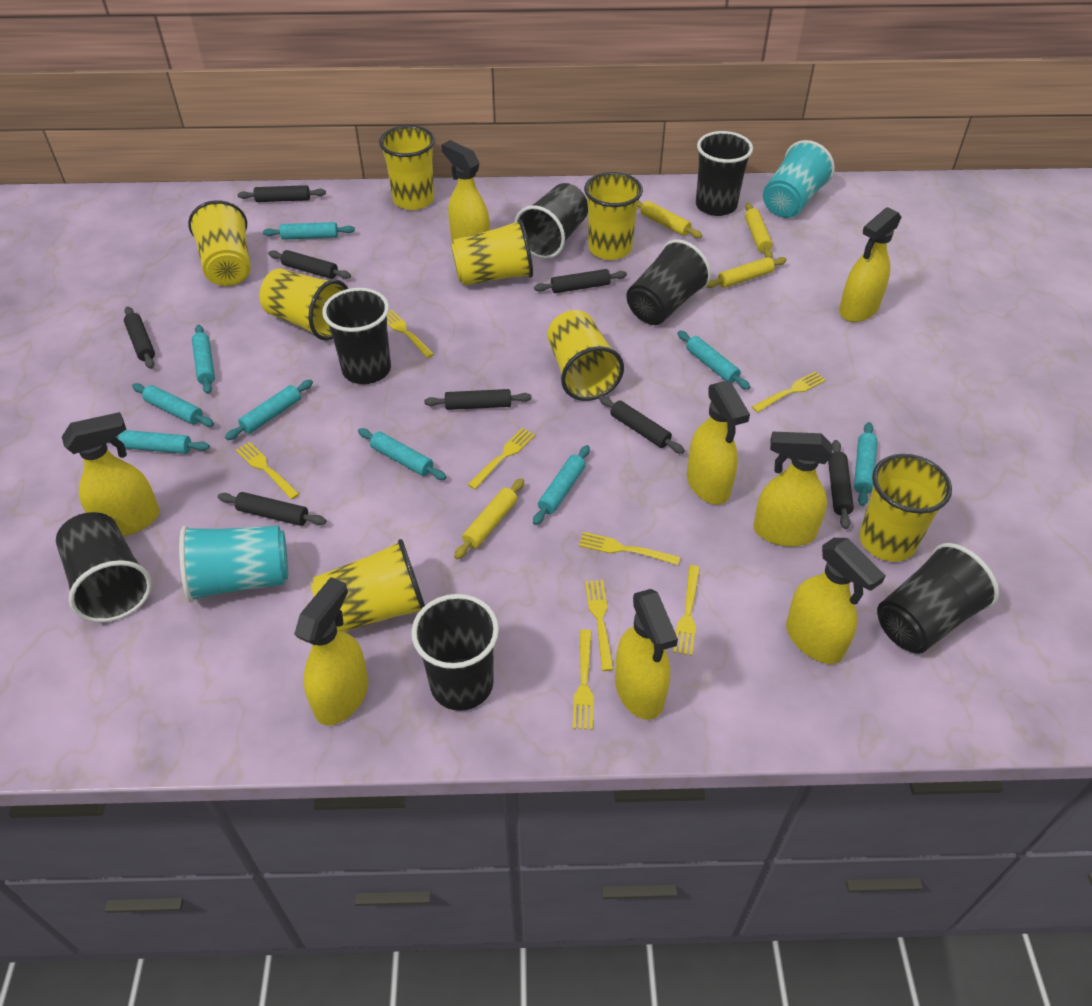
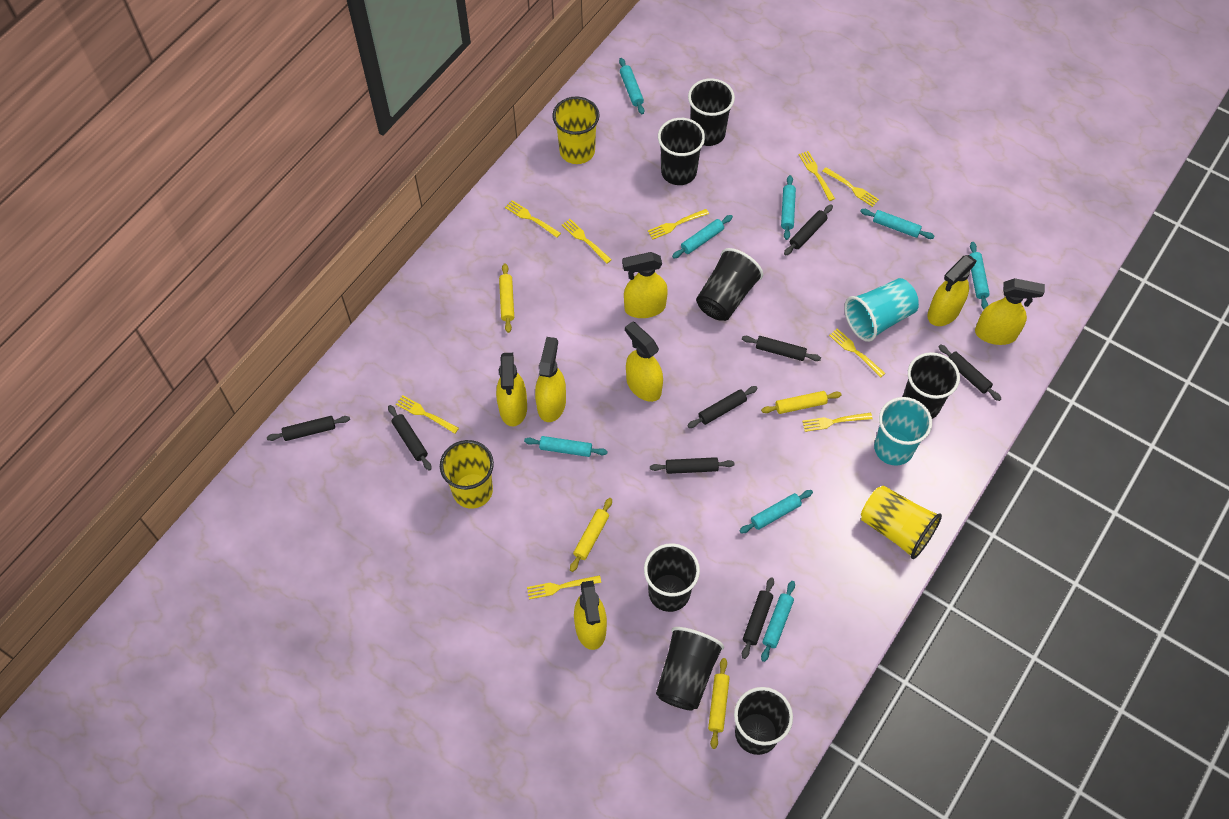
turquoise rolling pin: [116,430,210,454] [132,383,214,427] [192,325,215,394] [225,379,313,440] [263,222,355,240] [358,428,446,480] [533,445,590,525] [677,331,750,390] [854,422,877,506] = 9 -> [524,436,608,457] [619,58,644,114] [672,215,733,258] [739,490,813,533] [761,581,795,662] [781,175,796,240] [860,209,934,239] [970,242,990,309] = 8
yellow cup: [188,200,250,286] [259,268,348,340] [311,539,425,632] [379,125,435,210] [451,219,533,286] [547,310,624,401] [584,172,643,260] [859,454,952,562] = 8 -> [440,440,494,509] [552,97,600,164] [861,485,942,559] = 3
yellow fork: [236,442,299,500] [387,310,434,358] [468,428,535,489] [573,629,594,730] [579,532,680,565] [585,580,614,671] [673,565,700,656] [752,371,826,412] = 8 -> [396,395,459,434] [505,200,561,238] [527,575,601,599] [562,219,612,264] [648,209,709,240] [799,151,835,201] [802,413,873,432] [823,167,879,207] [829,328,885,378] = 9
yellow spray bottle: [62,412,160,536] [294,577,368,725] [441,140,490,244] [615,589,678,720] [687,381,750,505] [753,432,832,547] [786,538,886,664] [839,207,901,322] = 8 -> [496,353,527,426] [535,337,566,422] [574,580,607,650] [622,252,668,318] [625,321,663,402] [927,255,977,326] [975,278,1045,345] = 7

